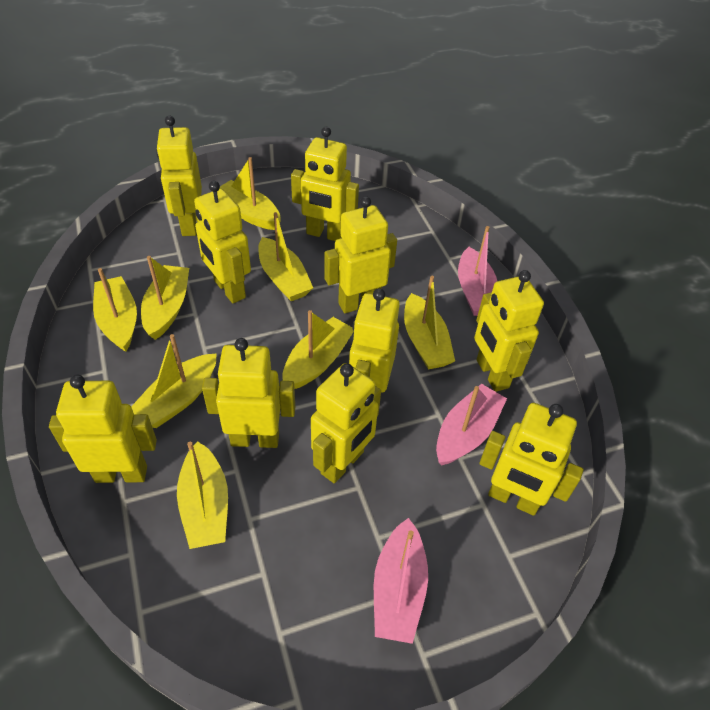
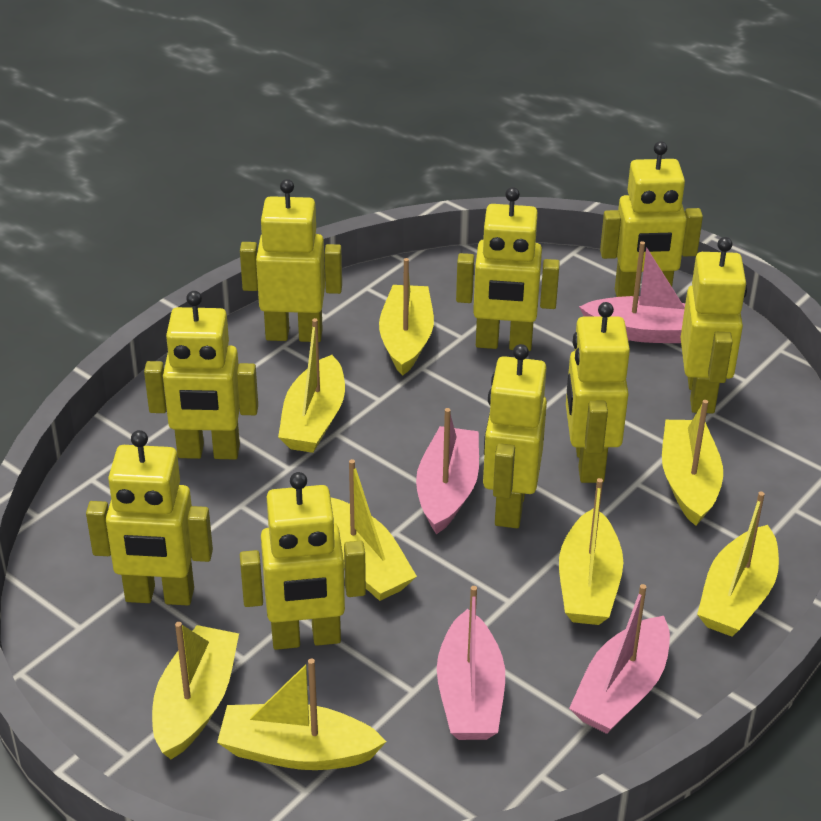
pink boat: [374,518,428,644] [436,384,507,465] [458,226,497,316] = 3 -> [416,408,479,534] [437,586,505,740] [569,584,670,734] [579,241,685,343] = 4
yellow robot: [49,374,157,483] [156,116,202,236] [194,181,251,303] [202,338,295,448] [291,127,359,241] [311,363,381,483] [324,196,397,313] [349,288,400,393] [474,270,544,392] [479,403,583,516] = 10 -> [86,430,213,605] [144,291,258,459] [240,179,342,342] [240,472,366,650] [456,187,560,351] [483,344,547,528] [566,302,630,483] [600,141,703,297] [680,237,747,413] = 9

